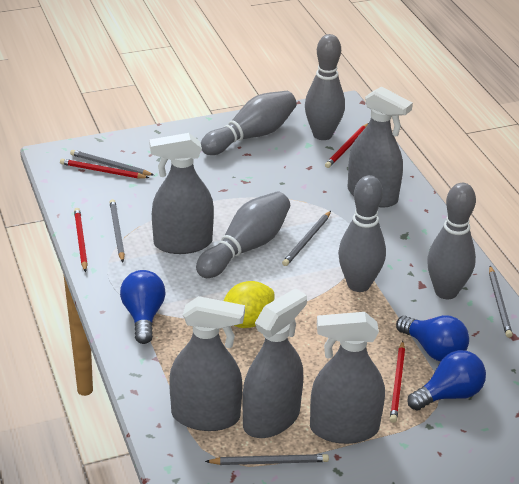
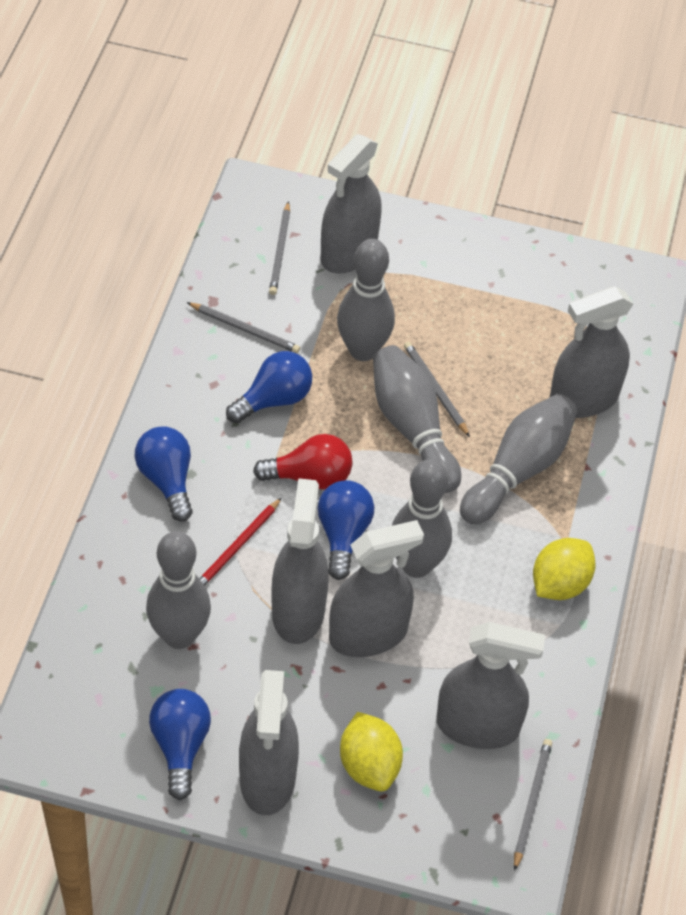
blue light bulb: [120,270,166,344] [396,315,469,362] [407,350,486,411] = 3 -> [135,426,193,522] [149,689,211,800] [226,351,312,423] [318,480,374,580] = 4
grey pencil: [70,150,154,176] [110,199,125,262] [205,454,329,465] [282,211,331,266] [489,266,513,338] = 5 -> [187,302,300,353] [269,201,290,295] [404,342,470,437] [514,739,552,871] = 4
grey spray bottle: [149,133,214,254] [169,296,245,431] [242,288,307,438] [310,312,385,444] [347,87,413,208] = 5 -> [239,670,299,815] [271,478,329,644] [321,134,382,274] [329,520,424,657] [436,622,545,749] [549,286,633,418] = 6
red light bulb: none = 0 -> [253,434,353,490] = 1
red pencil: [60,159,149,179] [74,208,88,272] [325,123,368,168] [390,341,405,423] = 4 -> [199,498,282,586] = 1
yellow lemon: [224,281,274,328] = 1 -> [340,712,403,791] [533,538,595,600] = 2

